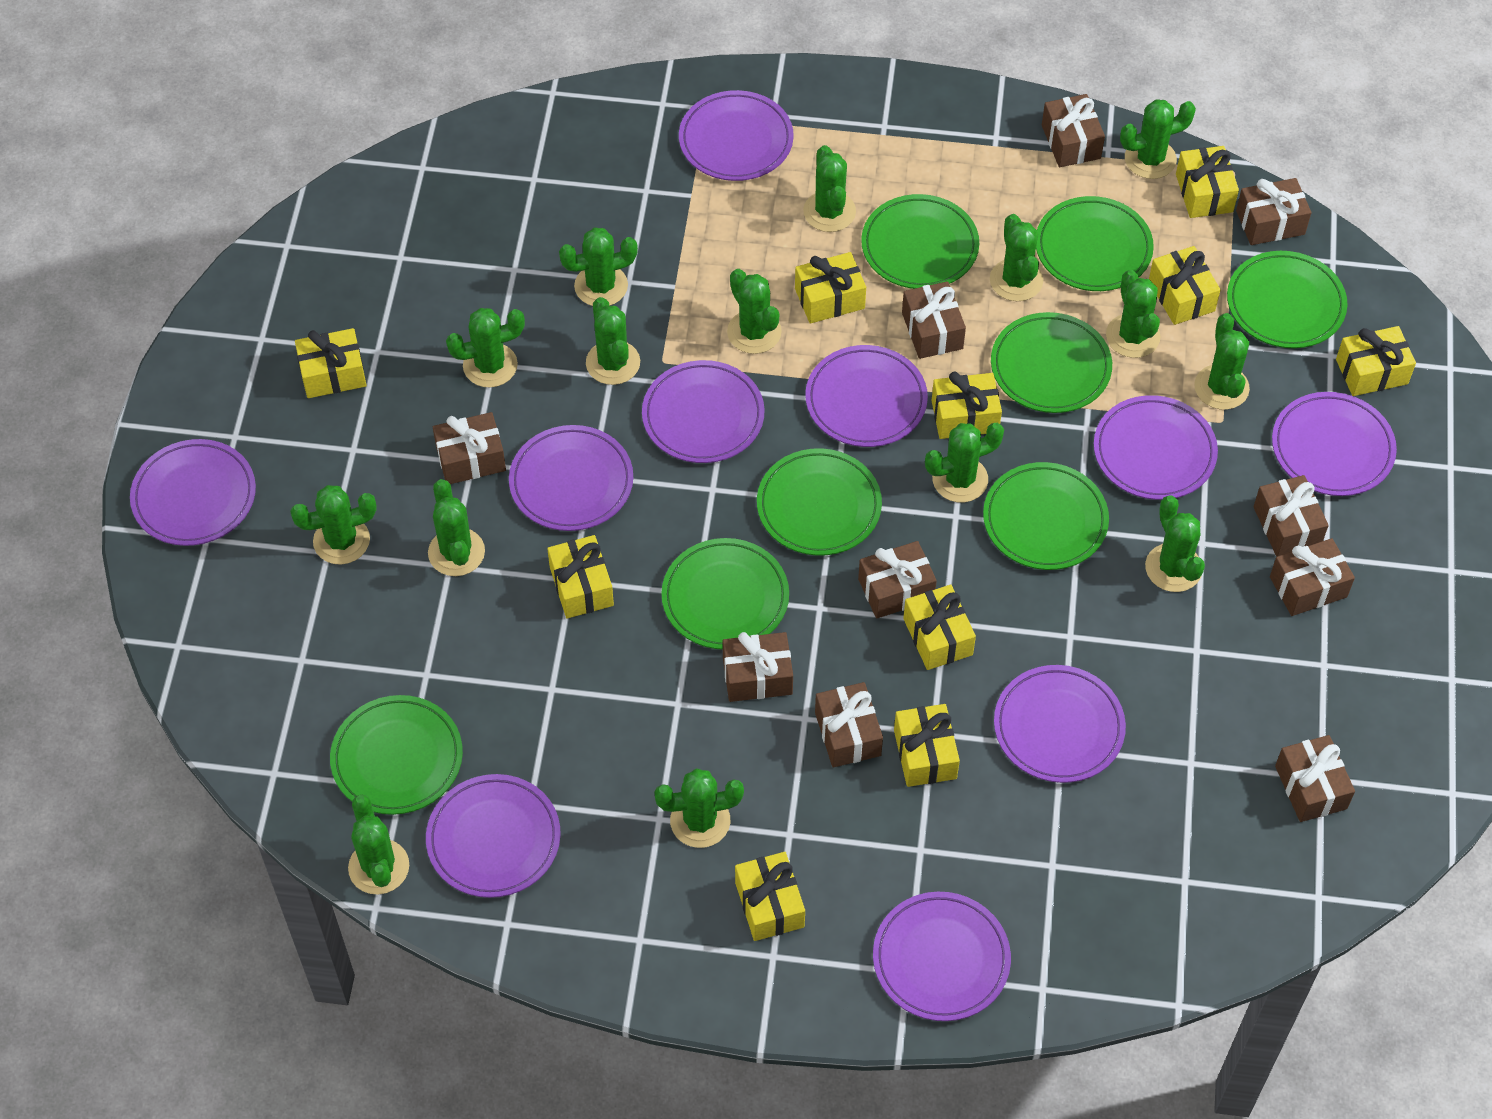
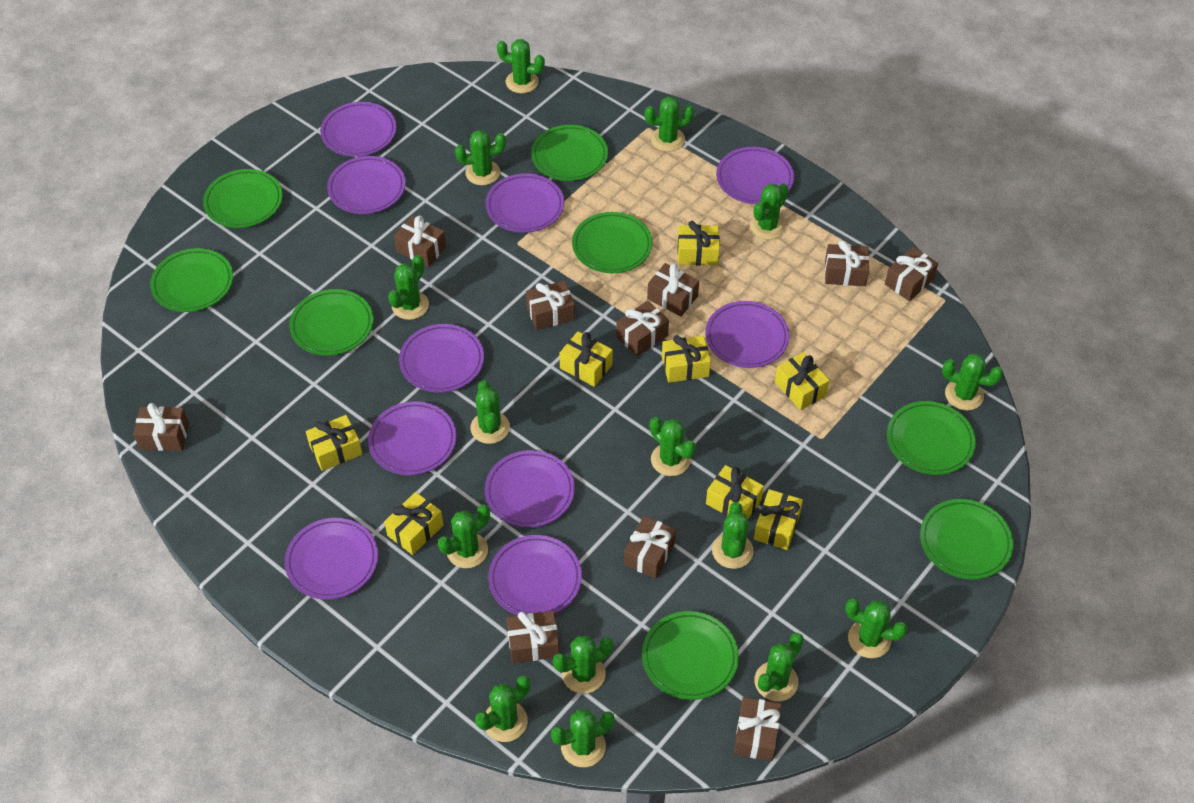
yellow gift: [295,328,367,398] [547,535,614,618] [735,852,805,941] [795,252,866,323] [894,704,960,787] [903,585,976,670] [932,372,1002,439] [1149,246,1221,325] [1176,146,1239,218] [1336,326,1416,396] = 10 -> [306,415,362,471] [384,492,443,555] [559,331,613,387] [662,335,711,383] [677,221,720,265] [706,465,764,519] [754,489,803,550] [775,352,830,410] = 8

